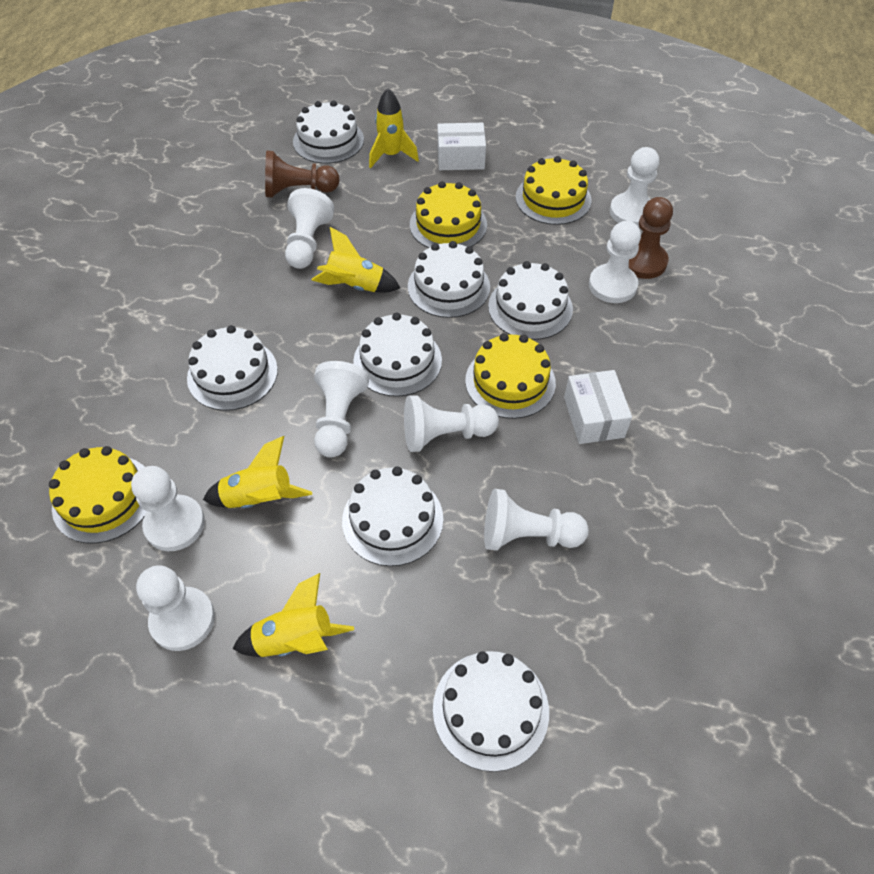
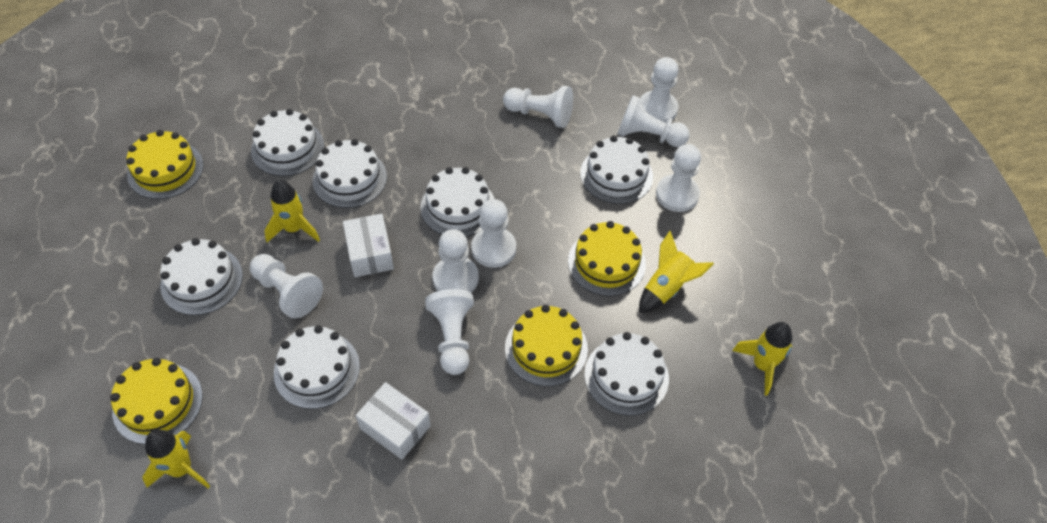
brown pawn: [265,150,340,198] [629,197,673,279] = 2 -> none = 0

